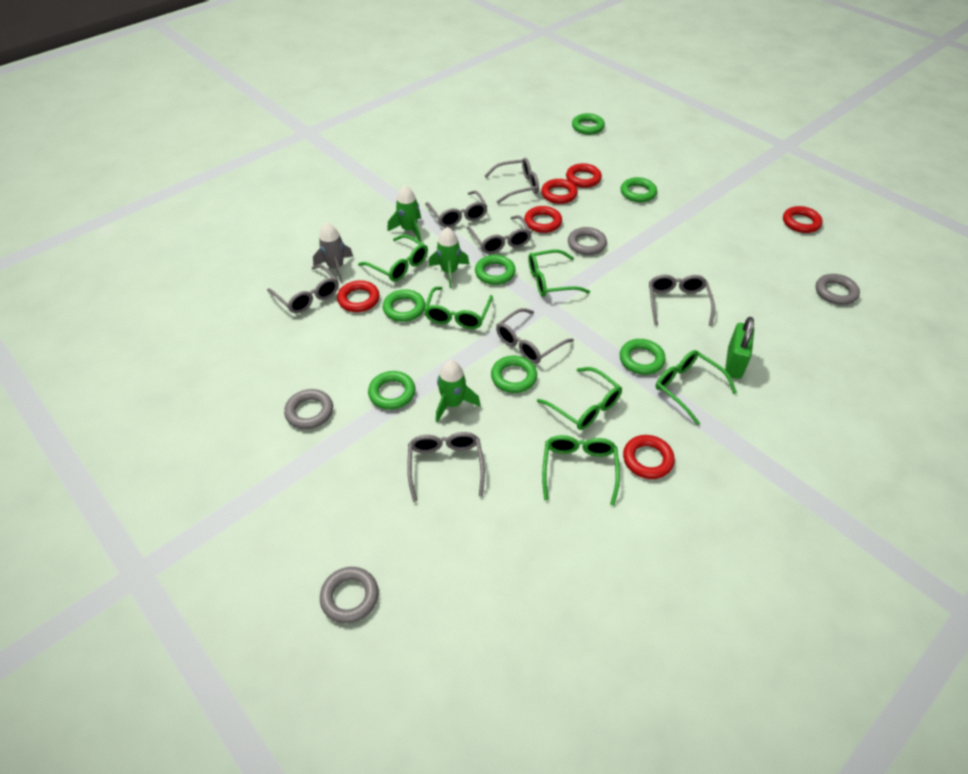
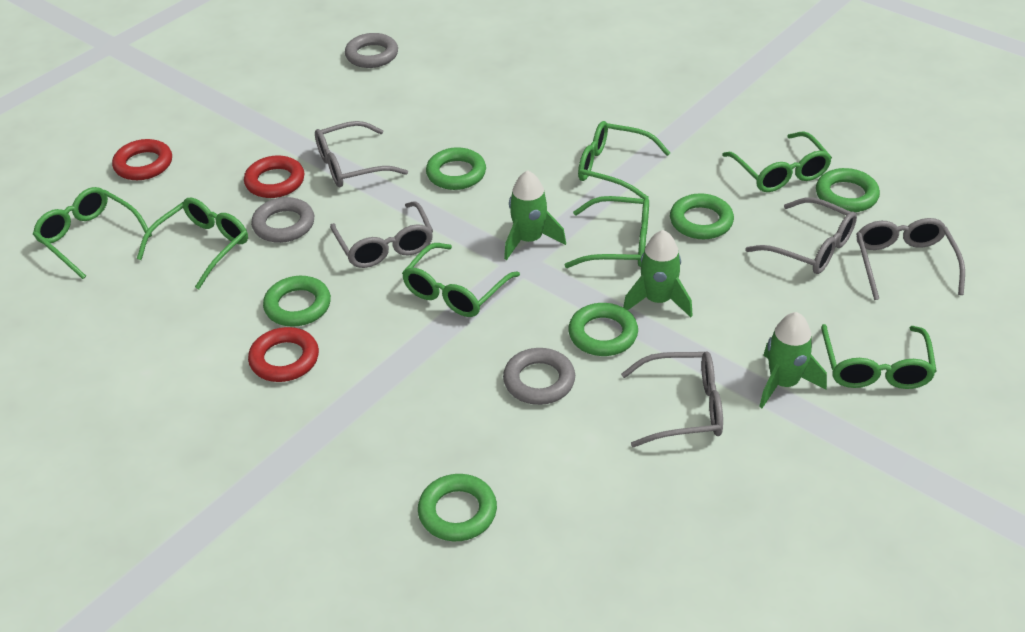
green glasses: [358,234,428,282] [424,287,493,329] [528,249,590,297] [537,367,622,430] [542,435,620,506] [656,350,737,425] = 6 -> [33,187,152,279] [137,198,248,289] [402,243,520,317] [565,196,649,268] [578,121,670,199] [722,131,832,192] [821,324,937,389] = 7
green padlock: [725,317,754,379] = 1 -> none = 0
green ring: [368,371,415,410] [383,289,425,322] [475,255,516,285] [491,356,537,393] [572,113,605,135] [620,177,657,202] [620,339,666,375] = 7 -> [263,276,331,327] [418,474,497,541] [426,147,486,190] [568,303,638,356] [670,193,734,239] [816,168,880,212] = 6
grey glasses: [267,264,339,313] [407,432,485,502] [425,190,488,228] [467,215,532,254] [485,158,539,204] [496,308,574,364] [649,275,715,326] = 7 -> [315,121,408,187] [330,201,433,268] [621,351,723,447] [745,198,857,274] [856,218,965,300] = 5
grey ring: [284,389,333,429] [320,567,379,624] [568,227,607,255] [816,274,860,305] = 4 -> [251,197,314,243] [345,33,398,68] [503,348,575,405] = 3
grey rocket: [313,223,353,283] = 1 -> none = 0
red ring: [337,280,380,312] [524,206,562,233] [541,179,578,204] [566,163,602,188] [623,435,675,479] [783,206,823,233] = 6 -> [112,139,172,180] [244,155,304,198] [248,327,319,382] = 3

